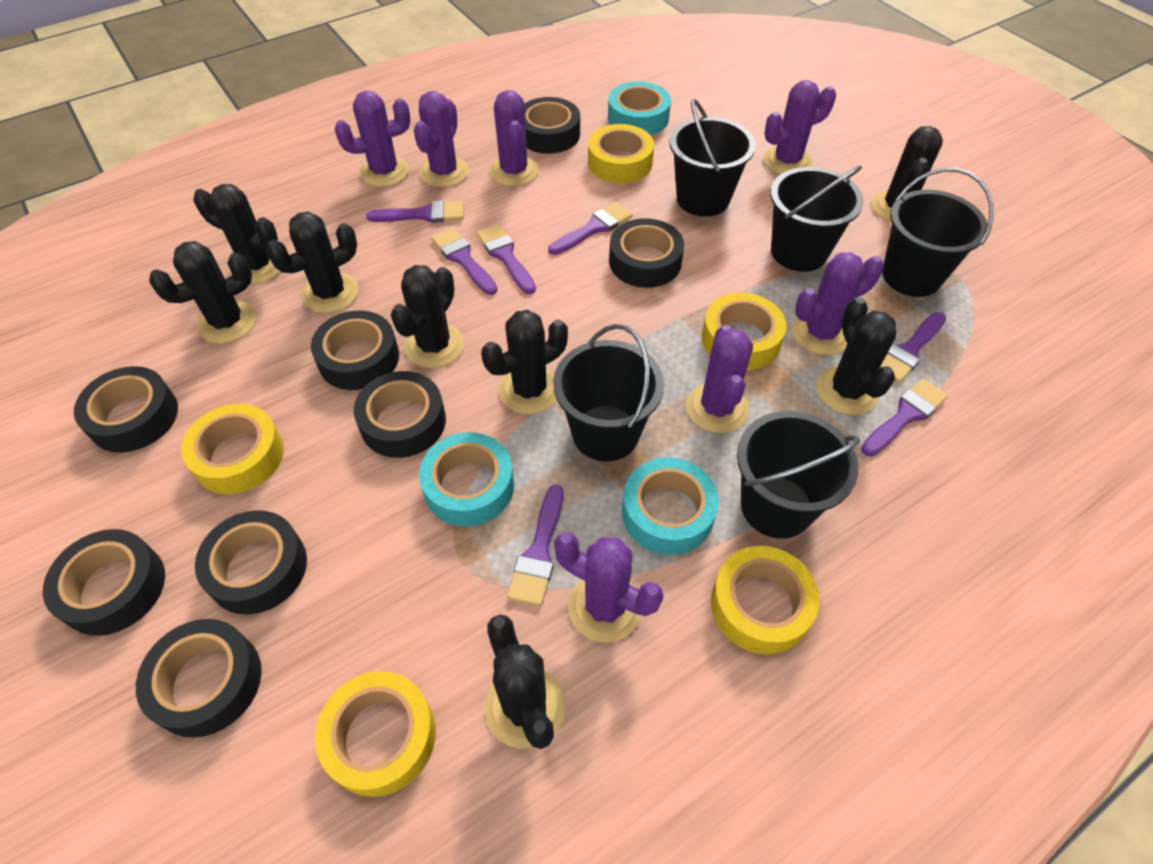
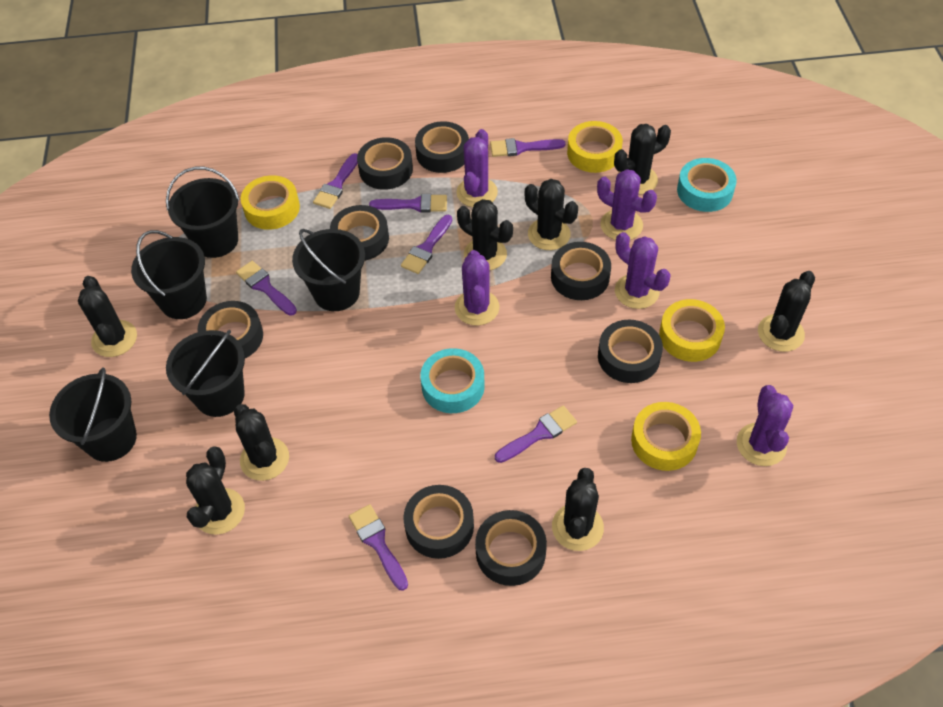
purple cactus: [335,91,410,187] [414,91,469,187] [490,90,539,186] [554,533,664,643] [686,325,753,433] [763,80,836,174] [792,252,884,355] = 7 -> [455,250,499,326] [456,129,498,207] [597,169,657,240] [615,232,671,309] [737,385,793,466] = 5
turquoise tape: [419,432,514,526] [608,82,671,135] [622,457,719,555] = 3 -> [420,348,485,413] [677,158,737,212] = 2
yellow tape: [181,404,284,494] [315,671,436,797] [588,124,654,183] [702,293,787,370] [711,546,820,655] = 5 -> [241,175,300,230] [567,121,623,173] [631,402,701,471] [659,299,725,362] = 4

